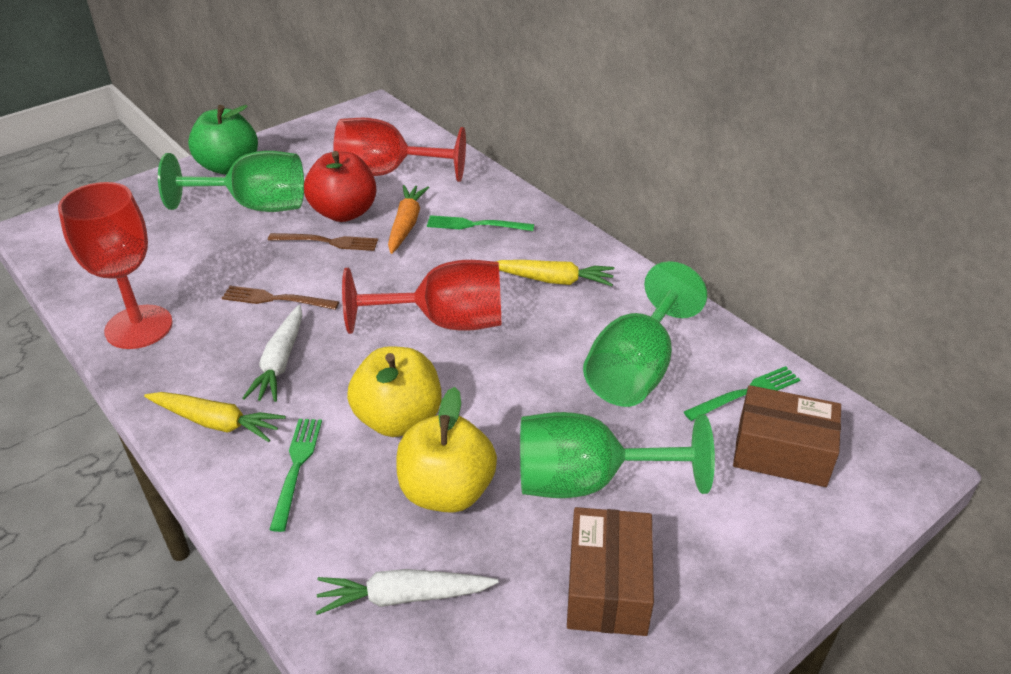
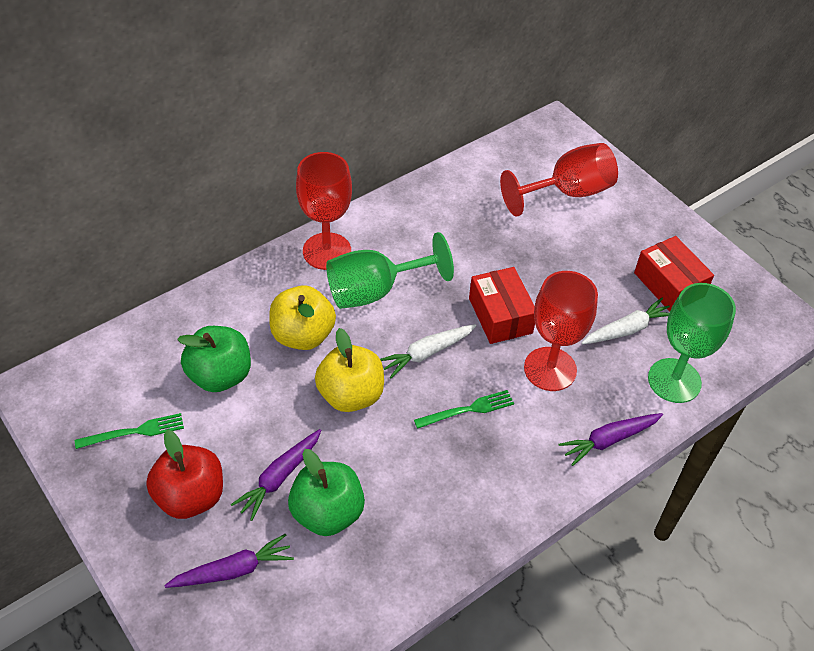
brown box: [567,507,654,636] [733,385,841,487] = 2 -> none = 0
brown fork: [222,286,339,310] [268,233,378,251] = 2 -> none = 0
green apple: [188,105,258,174] = 1 -> [177,326,251,392] [288,449,365,536] = 2
green fork: [269,419,322,532] [427,215,534,231] [684,366,800,421] = 3 -> [75,413,184,449] [414,390,514,429] = 2
green goblet: [158,151,304,212] [520,412,715,498] [583,261,707,407] = 3 -> [326,232,454,309] [648,283,736,403] = 2
orange carrot: [388,185,429,254] = 1 -> none = 0
purple carrot: none = 0 -> [164,534,294,588] [231,429,321,521] [558,413,663,466] = 3
red box: none = 0 -> [469,267,535,344] [634,236,714,312] = 2
yellow carrot: [144,392,286,442] [495,260,615,286] = 2 -> none = 0

